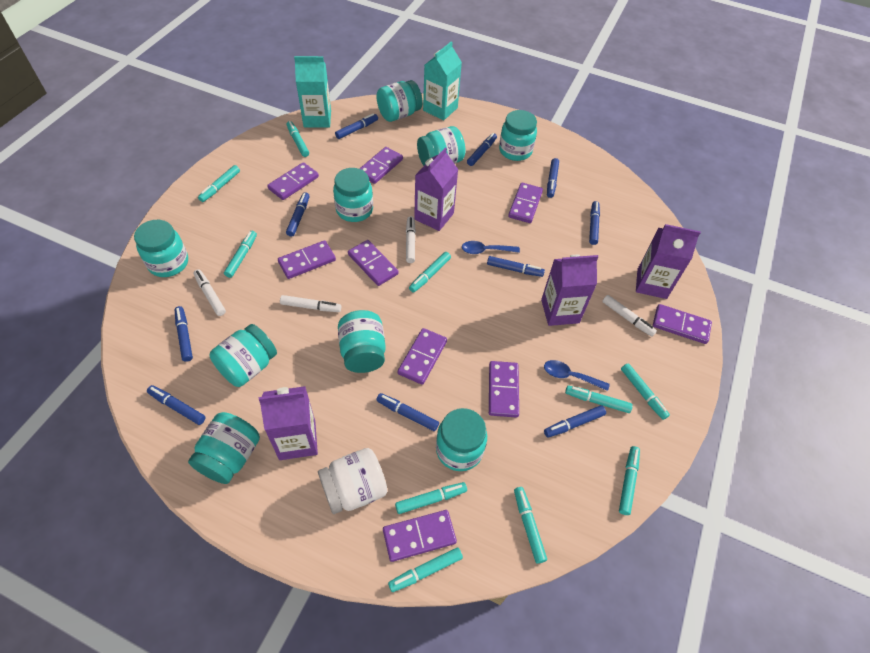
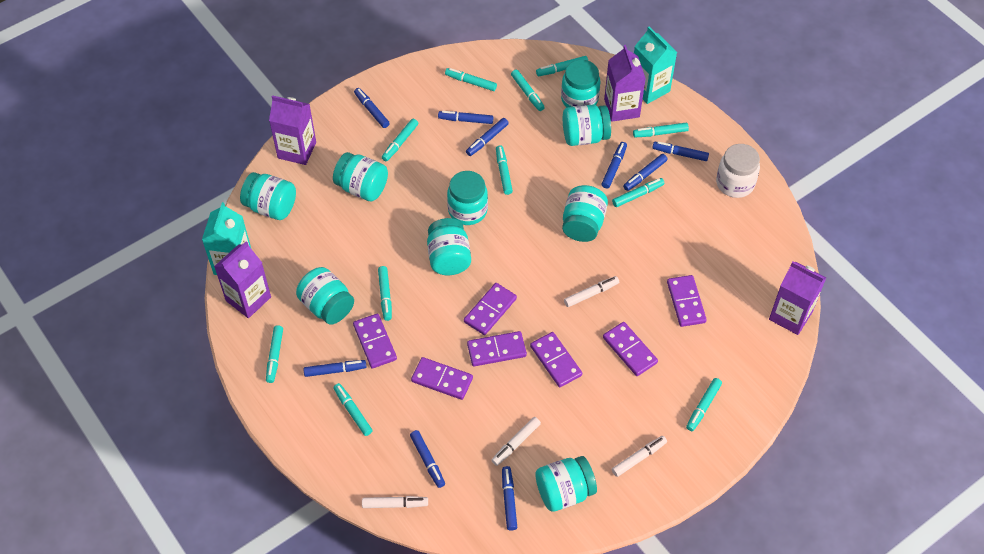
blue marker: [147,385,206,425] [175,306,193,362] [286,192,309,237] [335,113,378,139] [376,393,439,431] [467,133,497,166] [487,256,545,277] [544,405,606,438] [547,158,559,198] [589,201,600,245] = 10 -> [303,360,366,377] [354,88,390,128] [410,430,445,488] [438,111,494,124] [466,118,509,156] [502,466,517,531] [602,142,627,188] [623,154,668,191] [652,142,709,161] = 9
blue spoon: [462,241,520,254] [544,360,610,391] = 2 -> none = 0
purple domino: [267,162,319,200] [278,240,336,279] [348,240,398,286] [359,147,403,184] [383,510,457,562] [398,328,447,385] [489,361,519,418] [508,183,543,223] [653,304,712,344] = 9 -> [353,314,397,368] [411,357,473,400] [464,283,517,335] [467,331,527,366] [530,332,582,387] [603,322,658,376] [667,275,707,327] = 7
turquoise marker: [198,165,240,202] [224,231,257,278] [286,121,309,157] [388,547,463,592] [395,482,467,514] [409,252,451,292] [514,487,547,564] [565,385,633,413] [619,446,640,515] [621,363,670,420] = 10 -> [266,325,283,383] [333,383,373,436] [378,266,392,321] [382,119,418,161] [445,68,497,91] [496,145,513,195] [511,70,545,111] [536,56,588,76] [612,178,664,207] [633,123,689,137] [686,378,722,431] = 11

